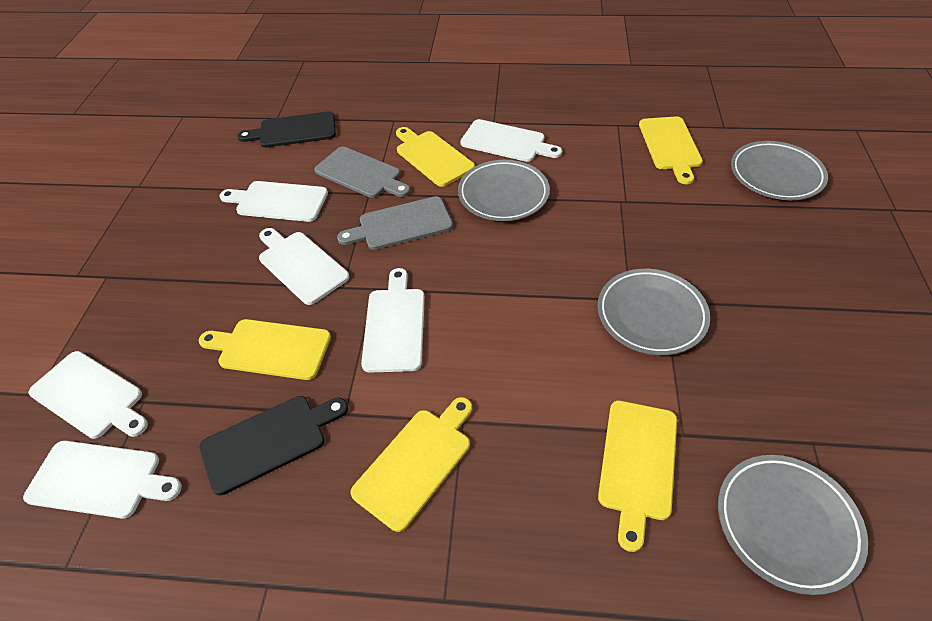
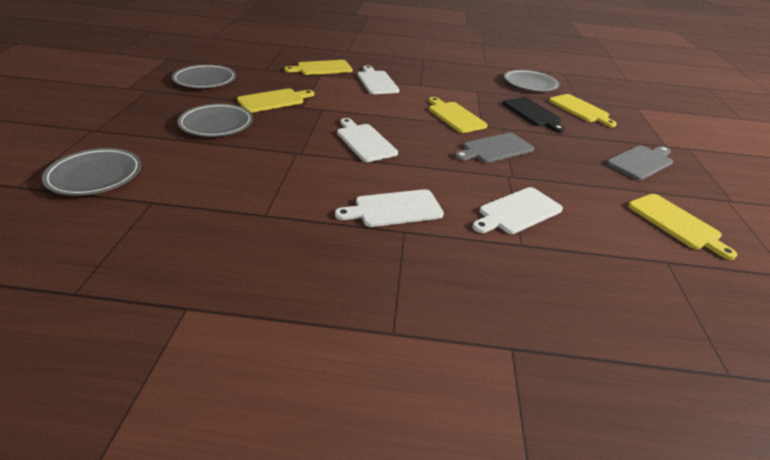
black cutting board: [199,396,348,495] [237,111,336,148] = 2 -> [503,97,565,133] = 1
white cutting board: [23,441,182,519] [28,351,148,439] [219,181,328,222] [259,228,349,305] [361,268,425,373] [460,119,562,162] = 6 -> [335,189,444,227] [337,118,398,162] [357,66,399,94] [472,187,563,234] = 4

